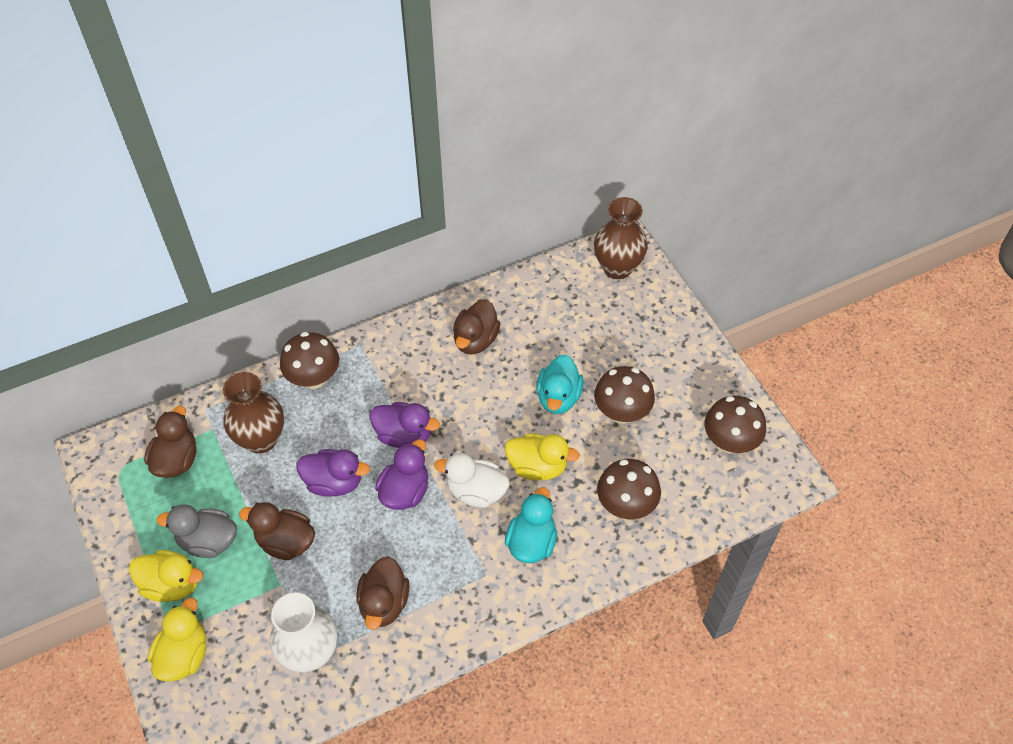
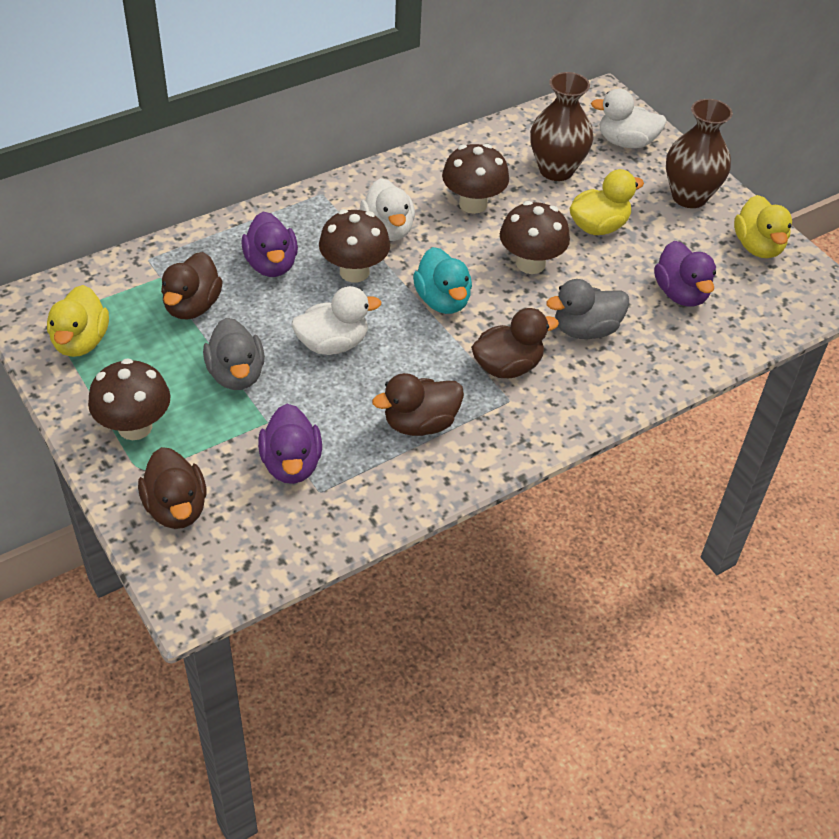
grey duck: [157,504,237,558] = 1 -> [203,318,265,390] [546,279,630,339] = 2
turquoise duck: [505,487,557,563] [536,354,584,414] = 2 -> [413,247,472,314] = 1
white duck: [434,453,510,508] = 1 -> [291,286,381,355] [360,178,415,241] [591,89,667,148] = 3
white vase: [270,593,337,672] = 1 -> none = 0

